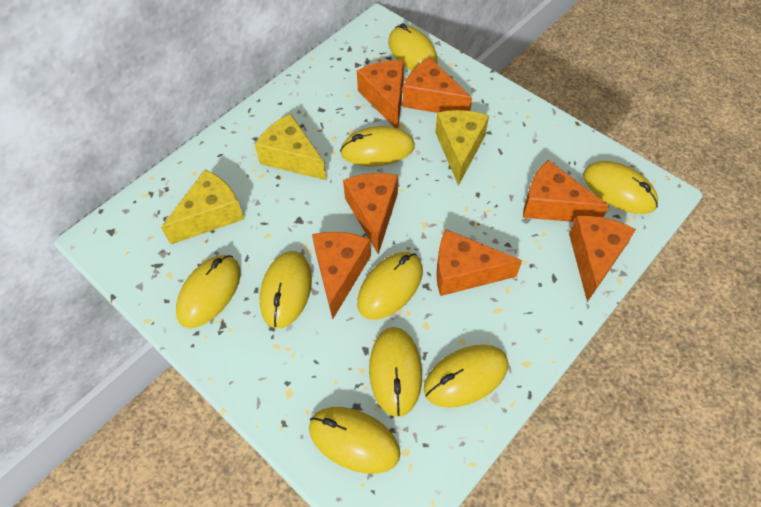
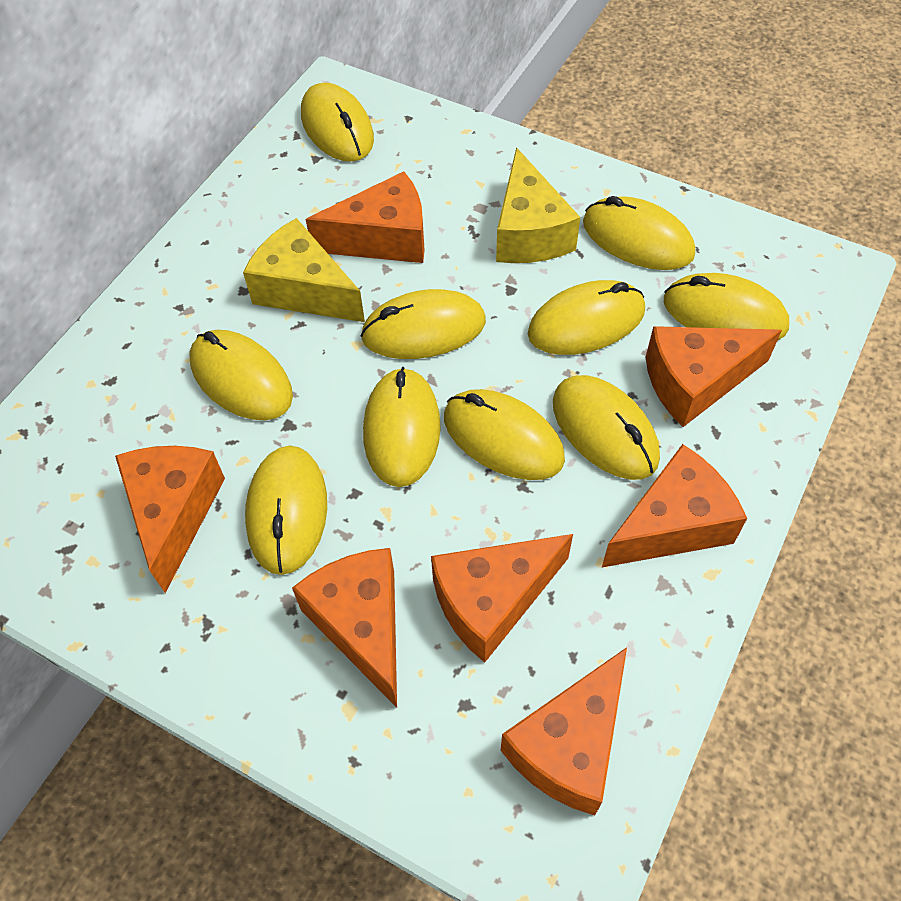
yellow cheese: [161,170,244,244] [255,113,327,180] [435,110,489,186] = 3 -> [243,218,365,322] [496,147,580,263] = 2
yellow mouse: [176,255,241,328] [260,251,312,329] [309,407,400,474] [340,126,415,167] [357,252,423,320] [369,327,422,417] [388,23,438,71] [424,345,508,408] [583,161,658,214] = 9 -> [189,330,293,420] [245,446,327,575] [301,83,374,162] [360,289,486,359] [363,367,441,487] [444,389,565,480] [528,280,645,355] [553,375,660,480] [583,196,695,270] [664,273,789,341] = 10

